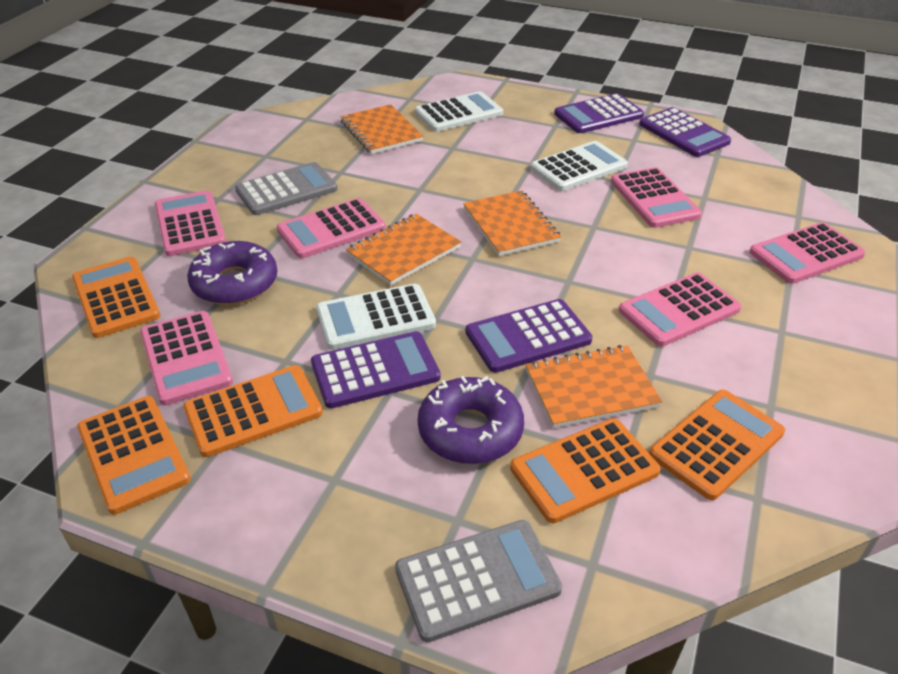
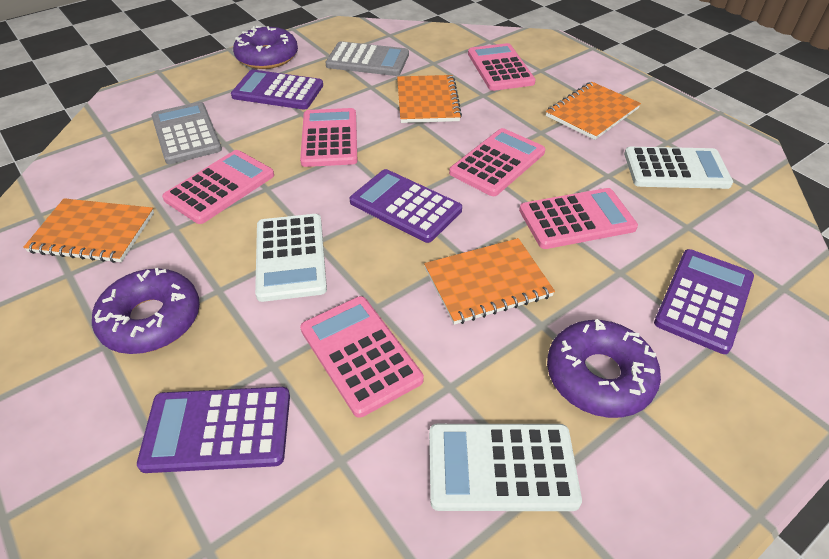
orange calculator: [72,257,160,338] [77,396,191,515] [183,365,323,457] [510,418,661,523] [649,390,785,500] = 5 -> none = 0
purple donut: [187,241,277,305] [418,376,524,464] = 2 -> [92,268,200,354] [233,26,298,69] [547,319,661,418] = 3

